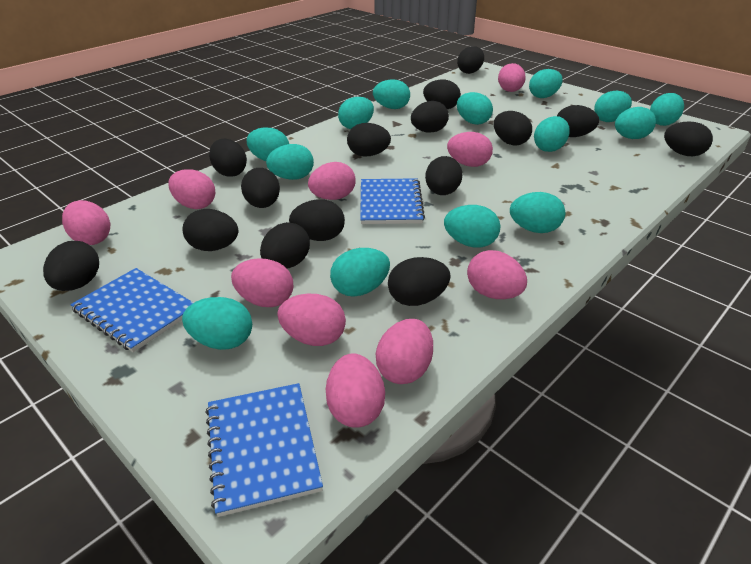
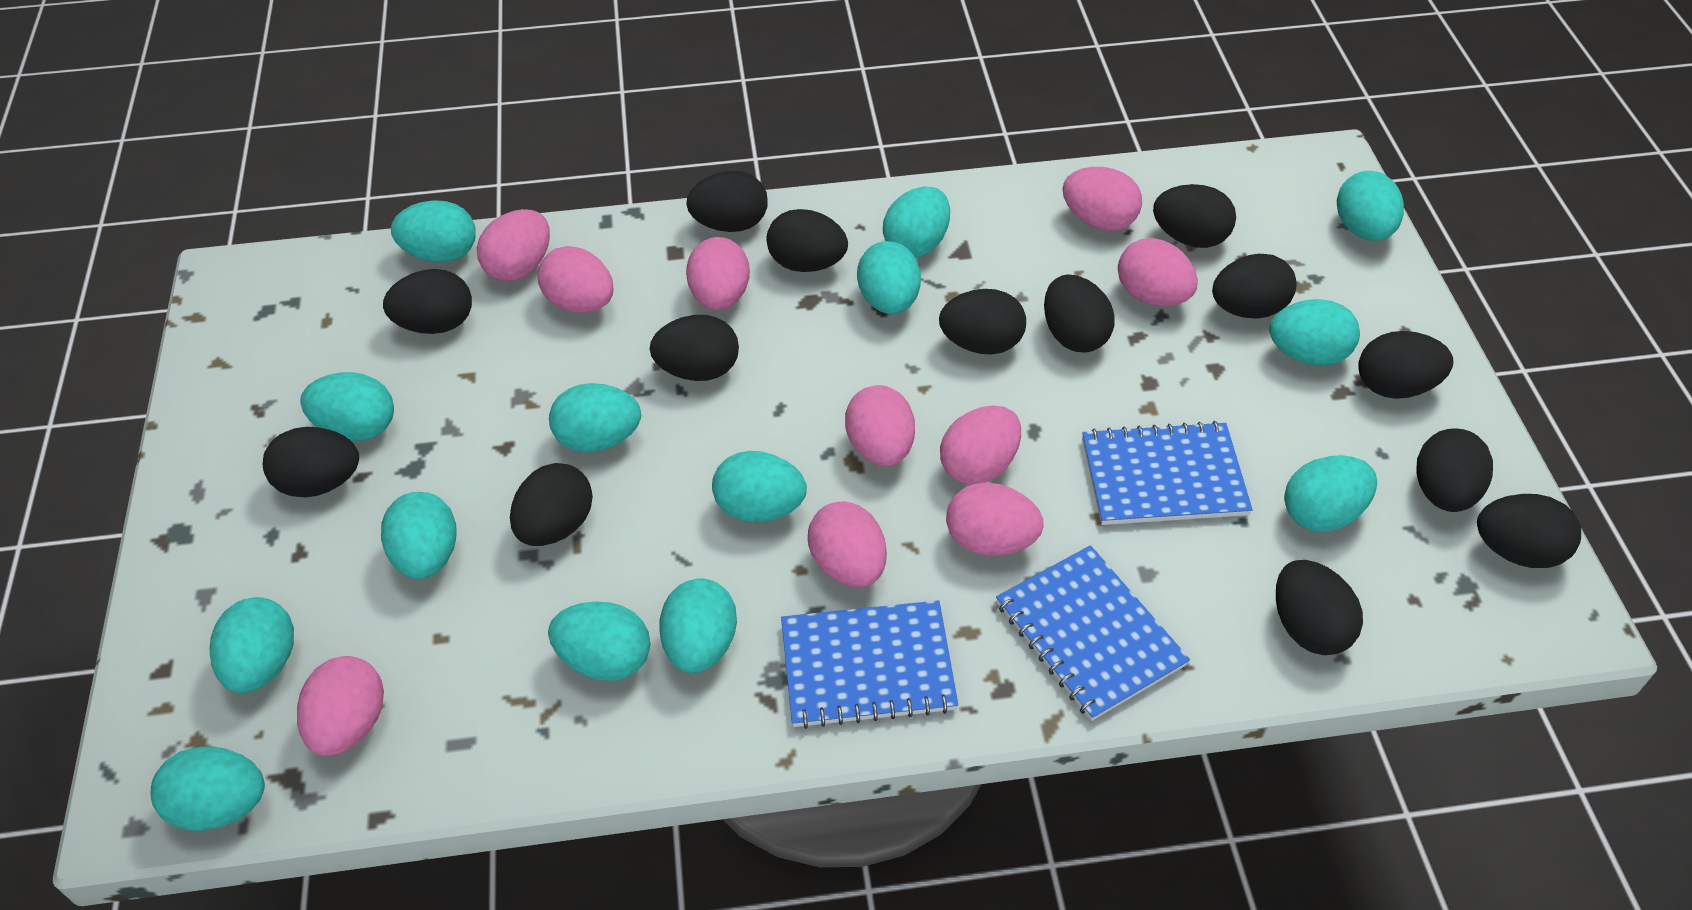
black egg: [43,241,99,291] [183,209,238,251] [209,139,247,177] [241,168,280,208] [260,222,310,269] [289,199,345,241] [347,123,391,157] [388,257,451,306] [411,101,449,133] [423,80,461,109] [425,156,463,195] [457,46,484,74] [494,111,532,146] [557,105,599,137] [664,121,713,156] = 15 -> [263,427,359,497] [383,269,472,334] [510,463,593,546] [650,315,739,381] [687,171,768,232] [766,209,848,272] [939,289,1026,355] [1044,275,1115,352] [1153,184,1236,248] [1212,254,1296,319] [1276,560,1363,655] [1358,331,1453,399] [1417,428,1493,512] [1477,494,1581,568] = 14

